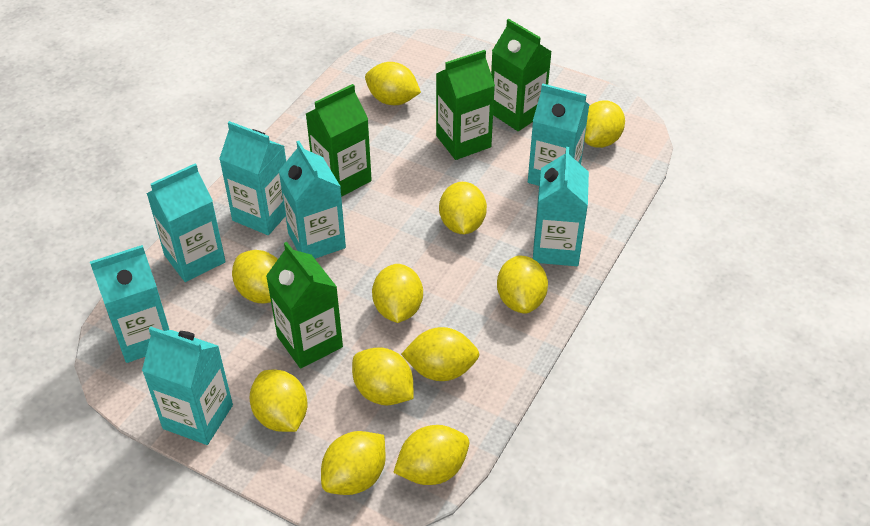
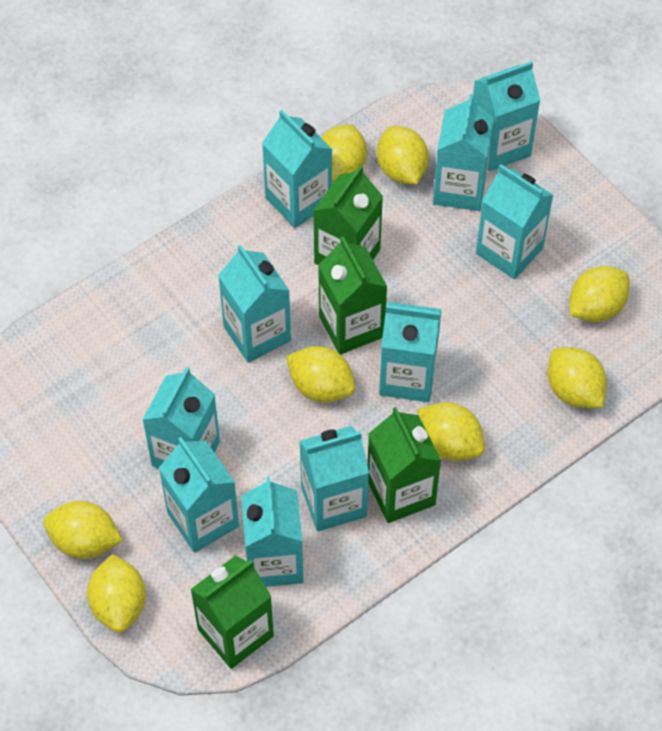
turquoise carton: [90,245,169,363] [142,326,233,445] [147,163,226,282] [219,121,286,235] [279,141,346,259] [528,83,589,186] [533,147,589,266] = 7 -> [142,367,220,469] [159,437,239,553] [218,245,291,363] [241,477,304,587] [262,110,332,228] [299,426,369,531] [379,302,442,402] [433,94,494,211] [473,61,541,171] [476,164,553,279] = 10
yellow lemon: [232,250,278,303] [249,370,308,432] [321,431,386,495] [352,347,414,405] [365,62,421,105] [372,264,423,323] [393,425,469,485] [401,327,480,381] [439,182,487,234] [497,255,548,314] [584,101,625,148] = 11 -> [43,501,123,559] [87,554,146,633] [286,346,356,403] [321,124,367,183] [377,126,429,185] [417,402,485,461] [548,347,607,408] [570,266,630,322] = 8

